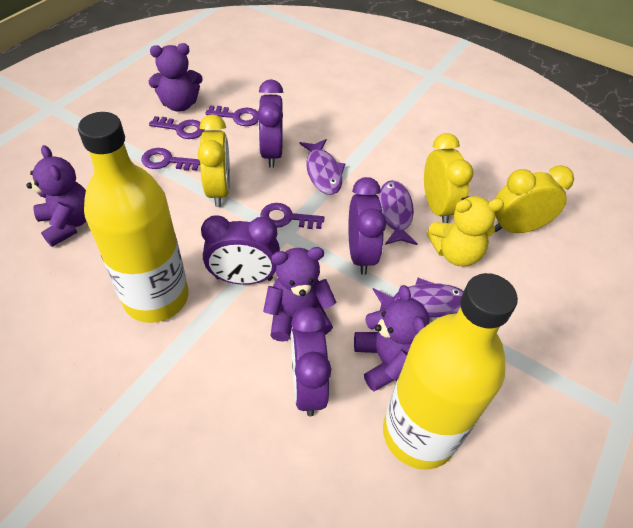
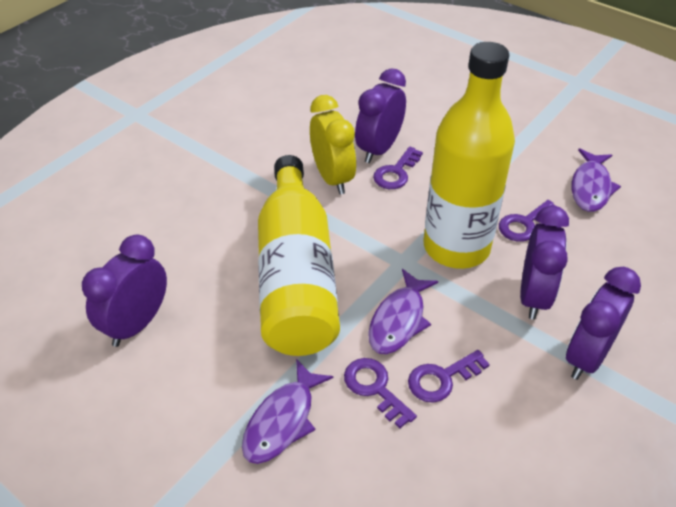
purple teddy bear: [26,145,86,247] [149,43,203,112] [263,247,337,342] [354,285,430,391] = 4 -> none = 0
yellow clock: [198,114,230,207] [424,133,473,223] [495,165,574,233] = 3 -> [310,95,356,194] = 1
yellow teddy bear: [427,196,504,267] = 1 -> none = 0

